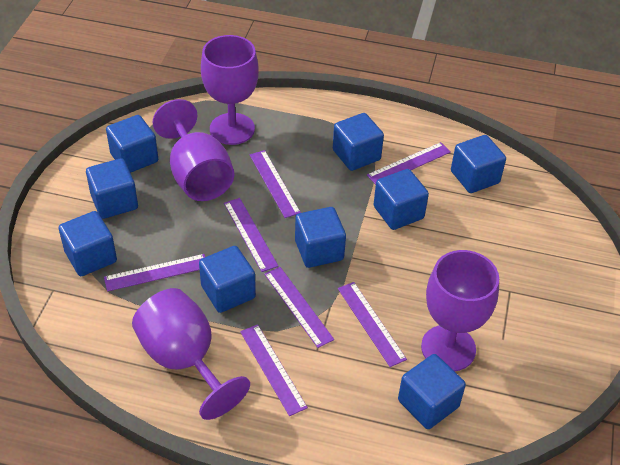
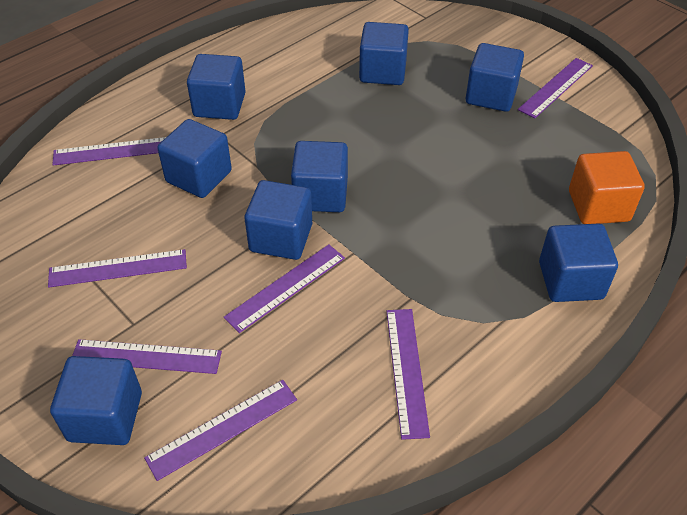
blue cube: [59,211,117,276] [86,158,138,219] [106,115,158,173] [199,246,256,313] [295,207,346,268] [333,113,384,171] [374,169,429,230] [398,354,466,429] [451,135,506,193] = 9 -> [50,356,142,445] [158,119,232,198] [187,54,246,120] [244,180,312,260] [291,141,348,212] [359,22,409,85] [466,43,524,112] [539,224,618,302] = 8
orange cube: none = 0 -> [569,151,645,224] = 1
purple goblet: [132,288,250,420] [152,99,234,201] [201,35,259,145] [421,250,499,371] = 4 -> none = 0

